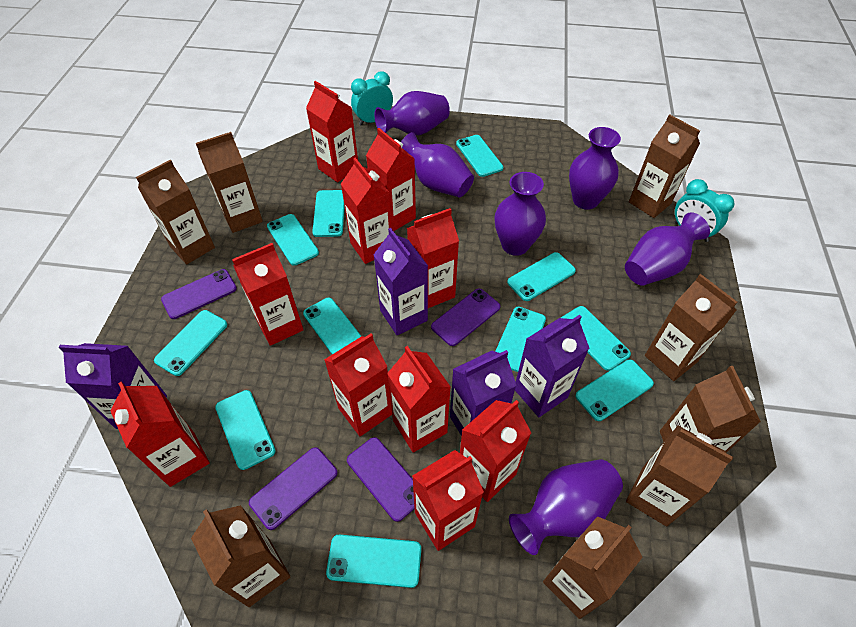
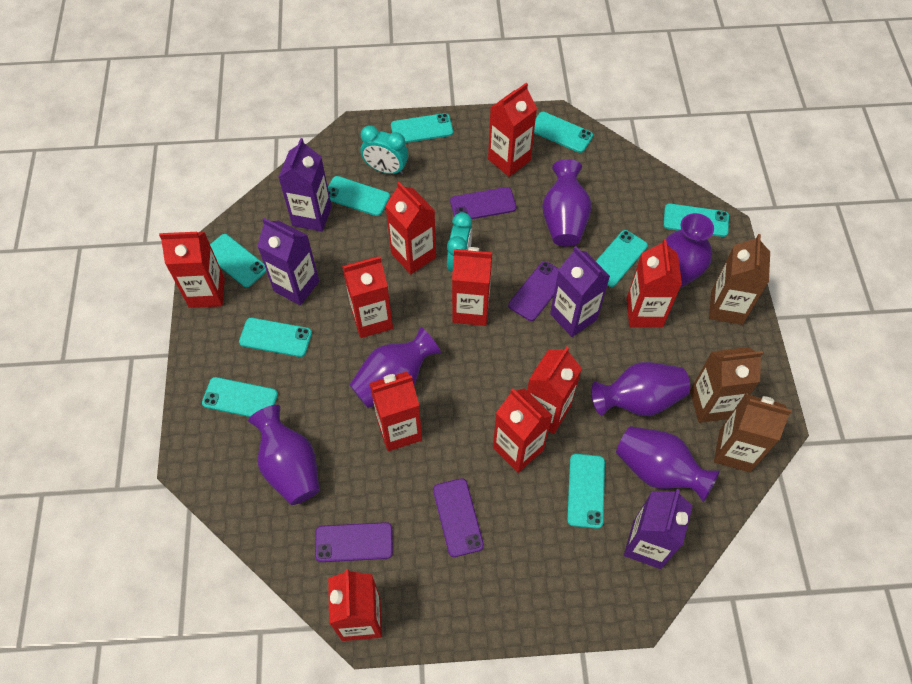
brown carton: [136,160,215,264] [191,505,290,607] [196,132,263,233] [543,516,643,619] [626,425,733,527] [629,114,700,218] [645,274,737,381] [660,366,761,453] = 8 -> [690,347,763,423] [709,234,770,325] [714,394,792,472] = 3
turquoise phone: [154,310,227,376] [215,390,275,470] [267,214,319,266] [303,298,361,354] [312,190,345,237] [326,535,421,588] [456,135,503,177] [495,307,546,372] [507,252,576,301] [561,306,631,371] [575,359,654,421] = 11 -> [202,377,278,417] [210,234,267,287] [239,318,312,357] [328,176,390,216] [391,113,453,143] [534,112,593,153] [567,454,605,529] [596,230,648,287] [663,203,729,237] = 9

